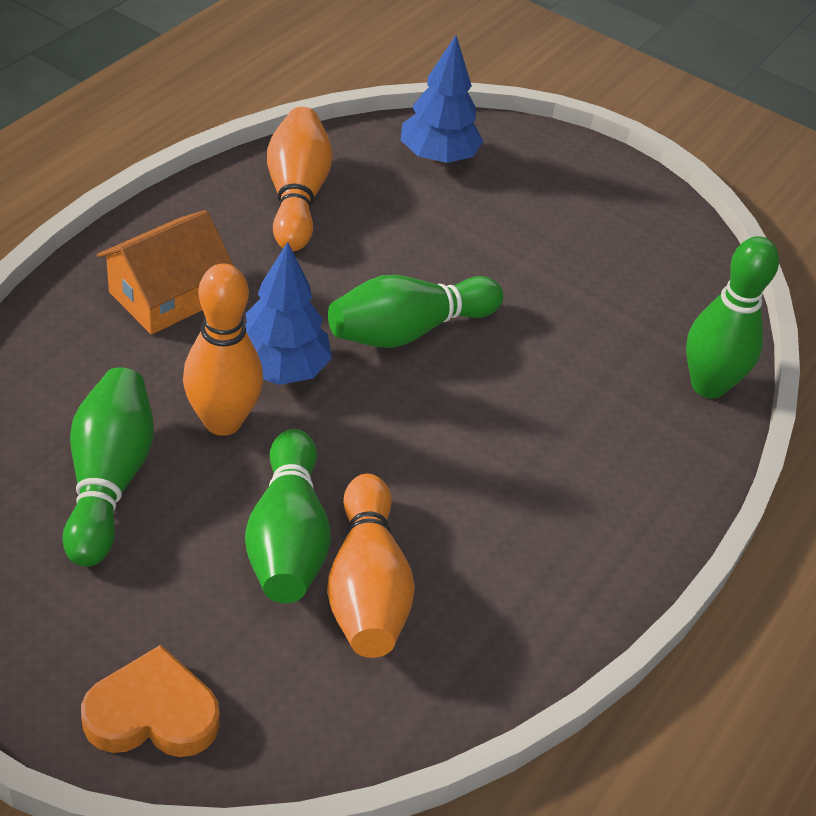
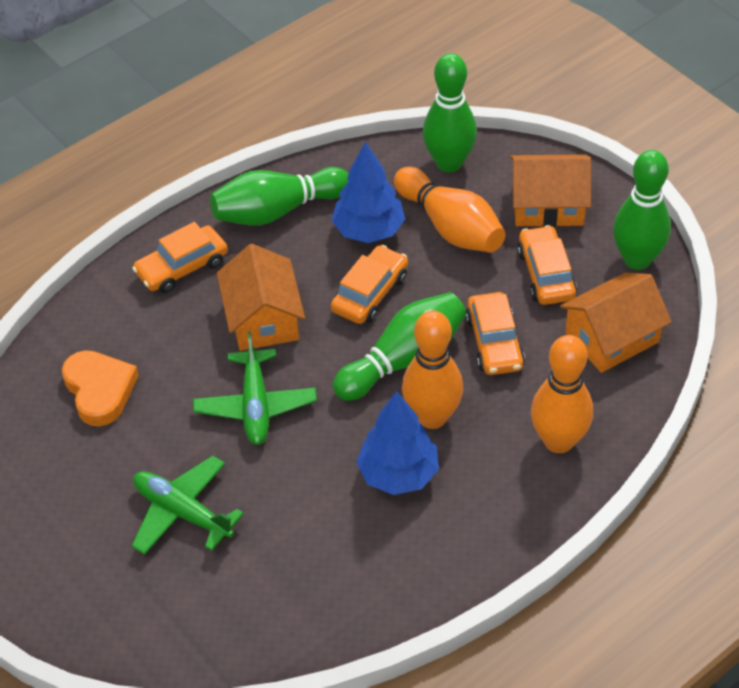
green plane: none = 0 -> [132,456,244,555] [193,331,317,445] = 2
orange car: none = 0 -> [132,222,228,293] [331,245,408,324] [466,292,525,375] [517,225,577,305] = 4
orange house: [97,210,234,335] = 1 -> [217,244,305,351] [510,154,591,227] [560,273,672,373] = 3

